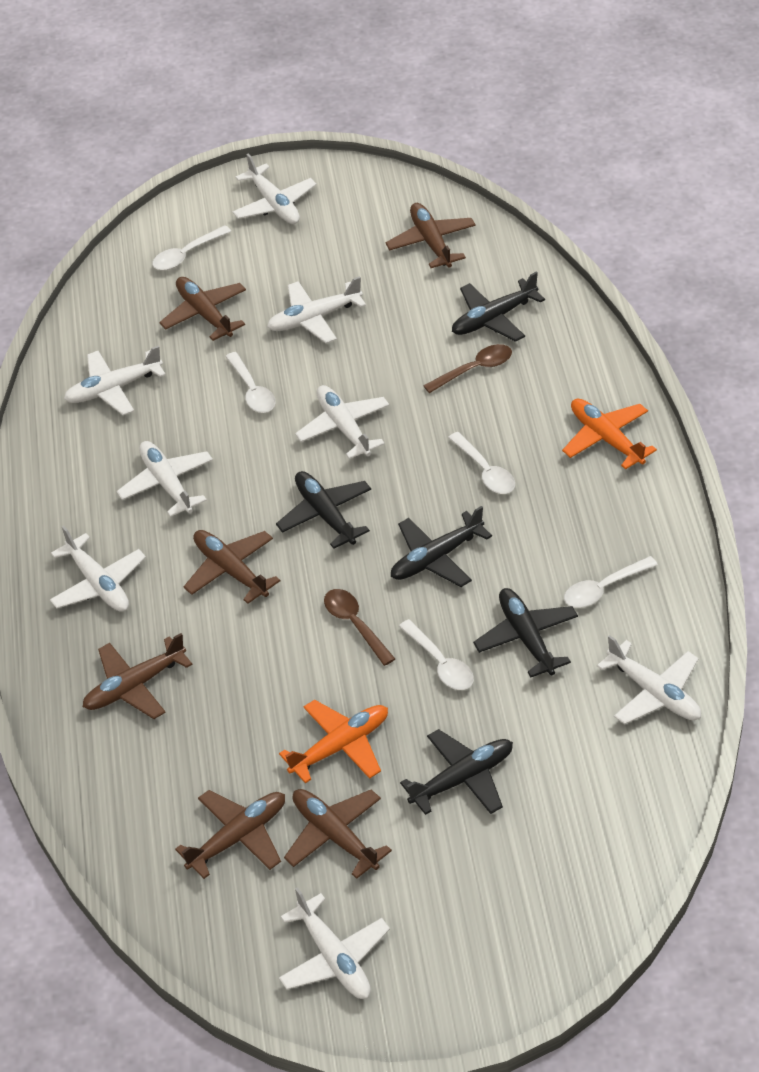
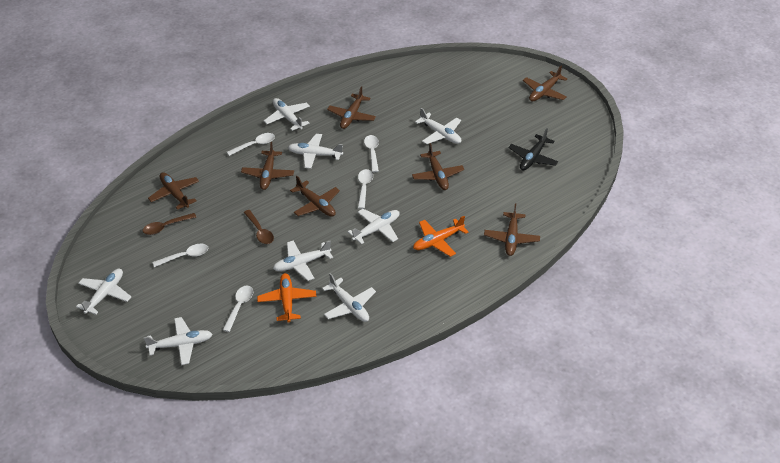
black plane: [276,471,371,549] [391,506,492,587] [400,729,513,815] [452,272,545,342] [473,588,578,677] = 5 -> [508,128,558,171] = 1
brown plane: [83,633,193,719] [159,277,246,341] [175,790,285,879] [184,530,280,604] [284,789,392,879] [385,203,476,268] = 6 -> [148,172,199,210] [241,142,294,190] [290,176,340,217] [327,86,376,129] [412,143,464,190] [484,204,540,256] [523,66,567,101] = 7

